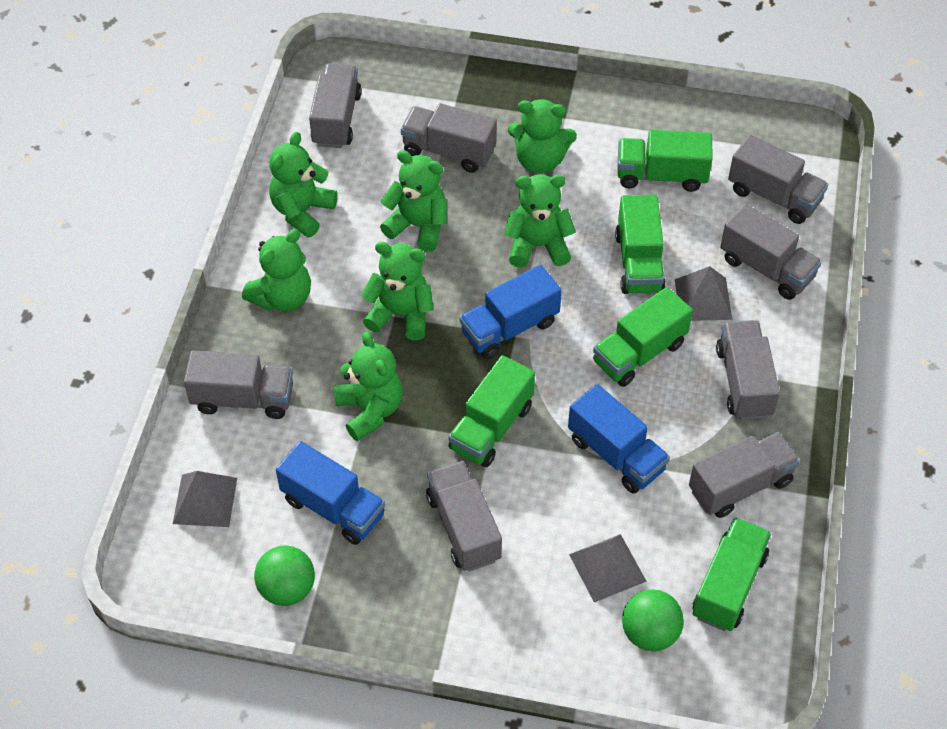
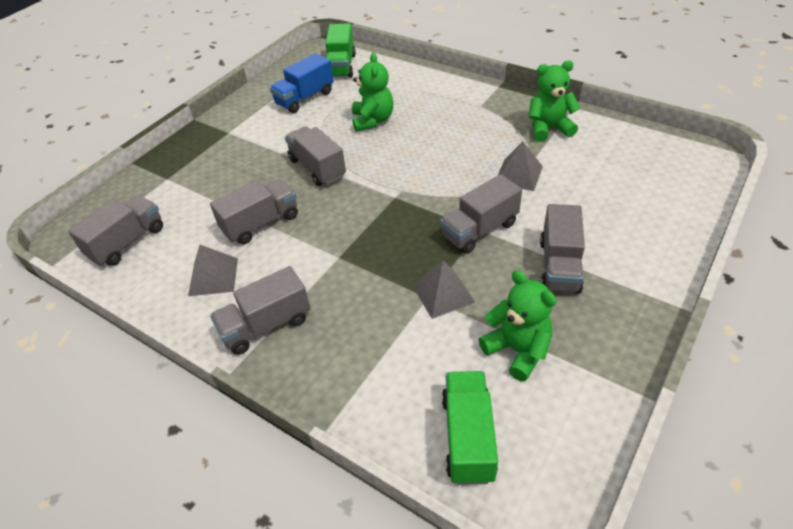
blue truck: [276,441,385,545] [460,265,562,359] [568,384,670,494] = 3 -> [270,53,334,113] = 1
green ball: [254,545,315,606] [622,589,684,651] = 2 -> none = 0
green teddy bear: [242,229,311,311] [269,132,338,238] [334,332,403,441] [361,242,433,340] [380,150,447,252] [504,174,576,268] [508,99,577,174] = 7 -> [352,53,394,132] [479,270,556,381] [529,60,580,142] = 3
green truck: [449,355,535,467] [593,287,693,387] [615,195,666,294] [617,130,713,192] [692,517,772,631] = 5 -> [326,23,356,78] [442,371,498,485] = 2
grey truck: [184,350,293,419] [309,63,362,148] [401,103,497,173] [426,461,502,572] [689,432,800,518] [716,320,780,420] [720,204,822,300] [728,135,828,224] = 8 -> [68,195,163,266] [210,179,298,244] [210,266,311,355] [285,126,346,186] [440,174,522,254] [540,204,585,294] = 6

